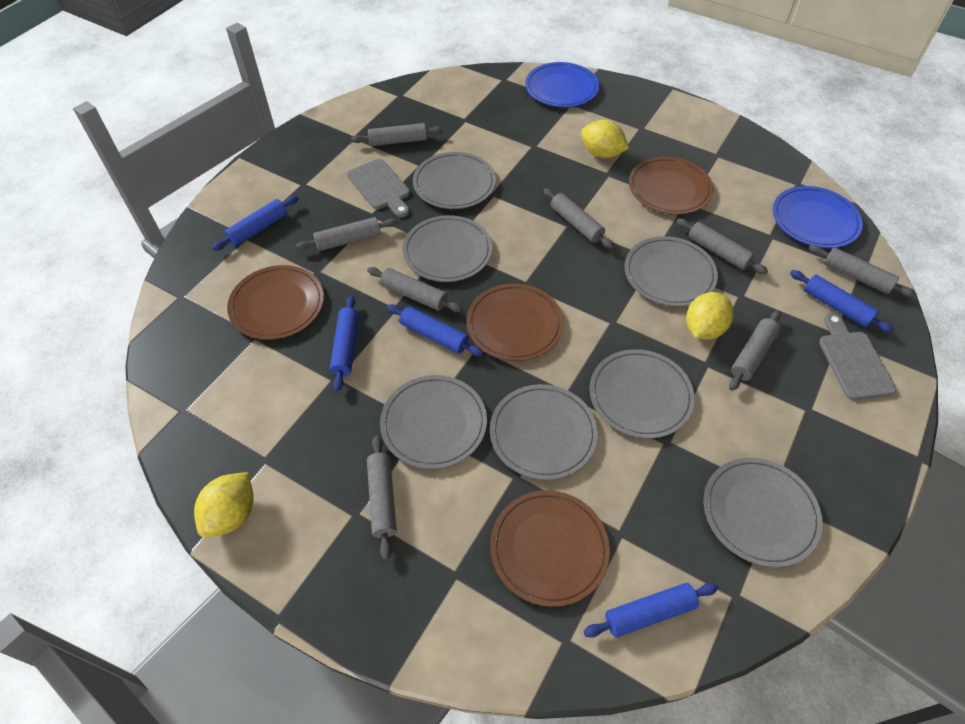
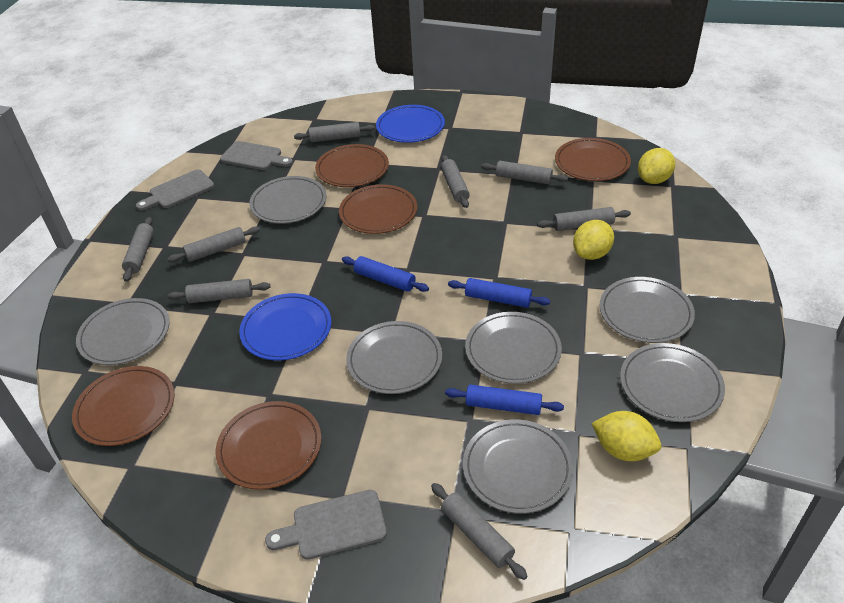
blue rolling pin: [212,196,298,251] [330,295,359,391] [387,304,483,356] [584,583,718,638] [790,270,894,333] = 5 -> [342,256,429,292] [445,385,564,415] [448,278,550,308] = 3
brown plate: [227,265,324,340] [466,283,564,361] [490,490,610,607] [629,157,714,214] = 4 -> [72,366,175,446] [215,401,321,490] [315,144,389,187] [339,184,417,234] [555,138,631,181] = 5
grey cutting board: [347,159,410,217] [819,313,897,400] = 2 -> [136,170,214,211] [220,141,293,170] [265,490,387,560] = 3

